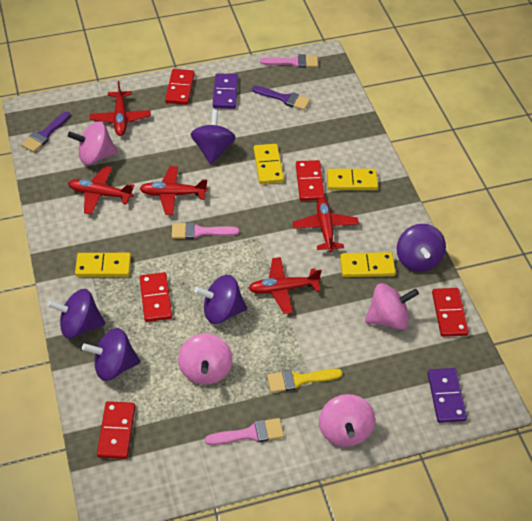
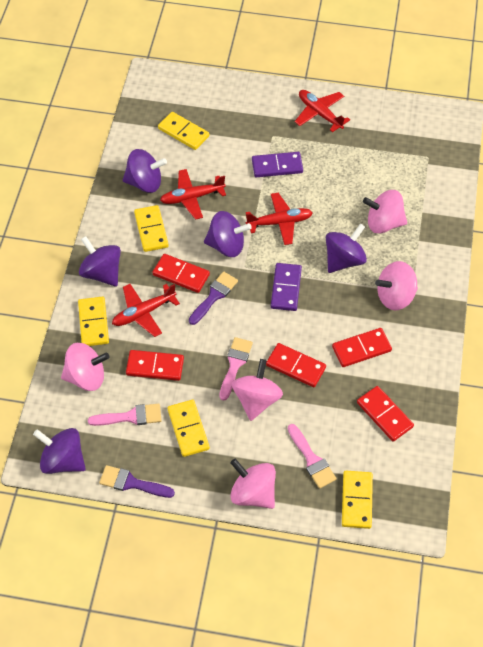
pink spinning top: [68,121,118,165] [178,334,233,385] [319,394,375,447] [365,283,419,330] = 4 -> [61,343,109,391] [230,459,276,509] [232,359,283,421] [363,190,407,234] [375,261,418,310] = 5
red plane: [68,166,134,215] [90,81,151,136] [139,166,208,215] [248,257,322,314] [293,197,359,252] = 5 -> [112,284,180,337] [160,169,226,220] [245,193,313,245] [295,90,350,132] = 4
yellow brush: [267,369,343,393] = 1 -> none = 0
yellow domino: [75,253,131,277] [254,144,284,184] [327,169,378,190] [340,252,396,277] = 4 -> [78,297,109,346] [134,205,169,252] [158,112,209,150] [168,400,210,457] [342,471,373,529] = 5

